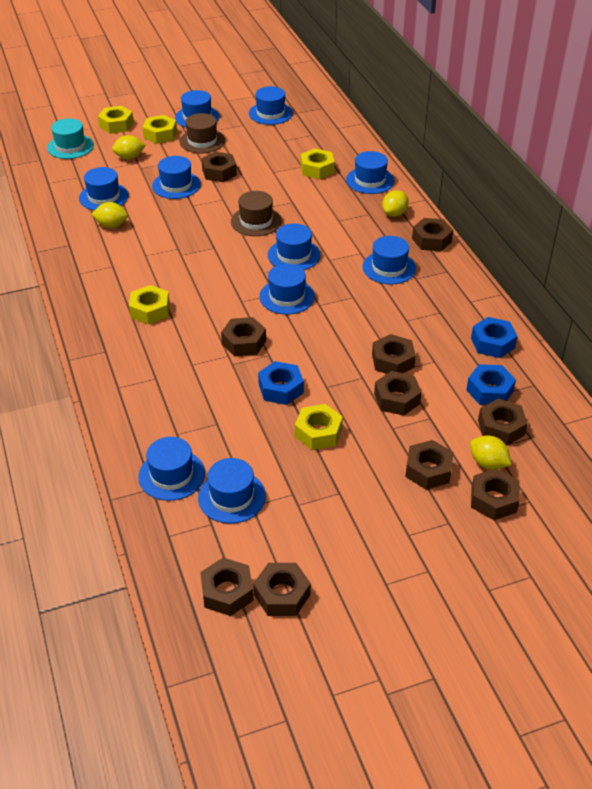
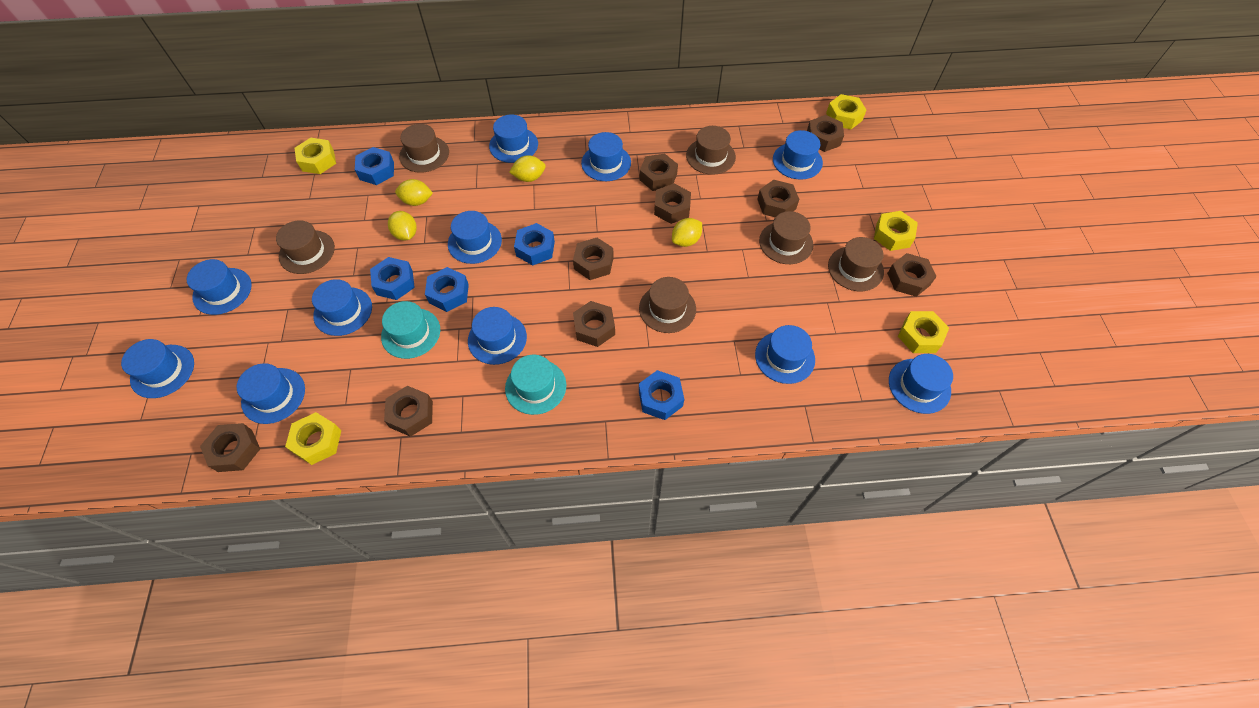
blue hat: [79,167,129,211] [138,437,205,501] [152,156,201,199] [175,90,220,127] [198,458,266,524] [249,86,293,125] [259,264,315,315] [268,223,321,270] [346,151,394,194] [362,236,416,285] = 10 -> [121,339,194,398] [187,259,252,315] [237,363,305,424] [312,279,372,336] [448,211,502,264] [468,307,527,365] [489,114,538,163] [581,132,631,181] [755,325,815,384] [773,130,823,180] [889,354,953,414] = 11
blue nut: [258,361,304,405] [466,364,516,405] [471,317,517,358] = 3 -> [355,147,394,185] [370,257,415,300] [425,267,469,312] [514,223,555,266] [639,370,684,420] = 5
brown hat: [180,113,225,153] [231,191,282,236] = 2 -> [276,220,335,274] [399,124,449,173] [639,277,696,333] [686,126,736,175] [759,211,813,264] [828,237,884,291] = 6
brown nut: [200,558,253,616] [201,152,237,182] [221,317,266,357] [253,563,311,616] [372,334,416,374] [374,371,422,416] [405,440,454,490] [412,218,453,251] [471,468,520,520] [478,398,528,446] = 10 -> [200,423,260,472] [384,386,433,437] [573,238,614,280] [573,301,615,347] [640,154,678,191] [654,184,691,224] [757,180,799,217] [807,115,844,152] [887,253,937,297] = 9
turquoise hat: [47,118,94,159] = 1 -> [381,301,440,359] [505,355,566,415] = 2

